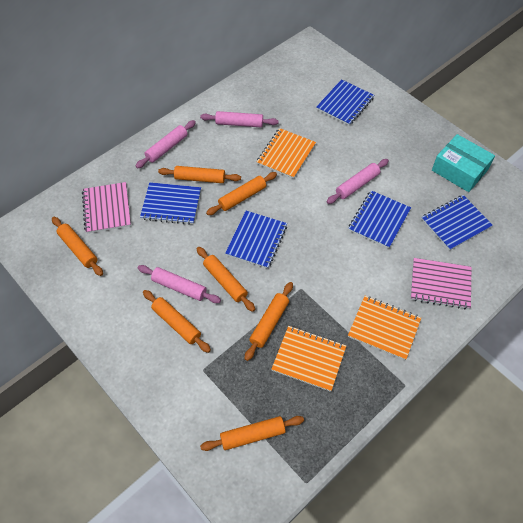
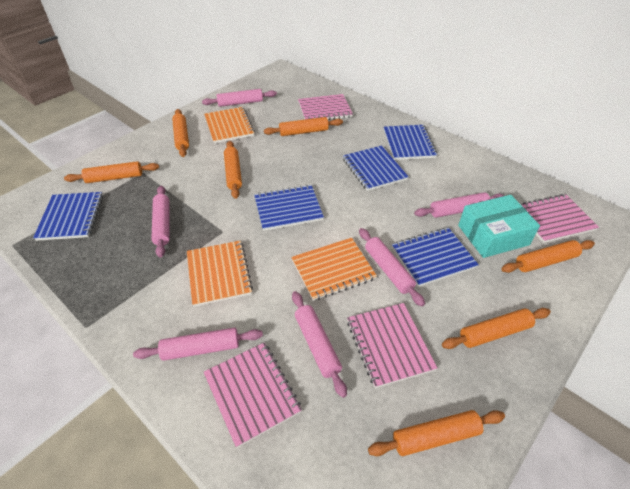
pink notebook: [82,182,131,234] [411,258,471,310] = 2 -> [204,342,302,448] [298,94,353,120] [347,303,437,388] [521,194,599,243] = 4
pink rolling pin: [136,120,196,168] [138,265,221,303] [200,111,279,127] [327,159,389,204] = 4 -> [133,328,263,361] [151,186,170,258] [202,89,277,107] [292,291,347,398] [359,228,425,307] [414,192,505,218] = 6

